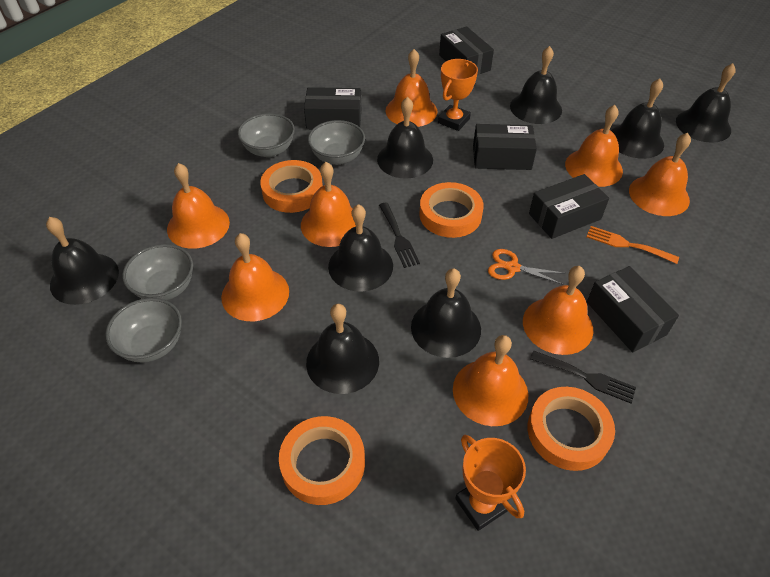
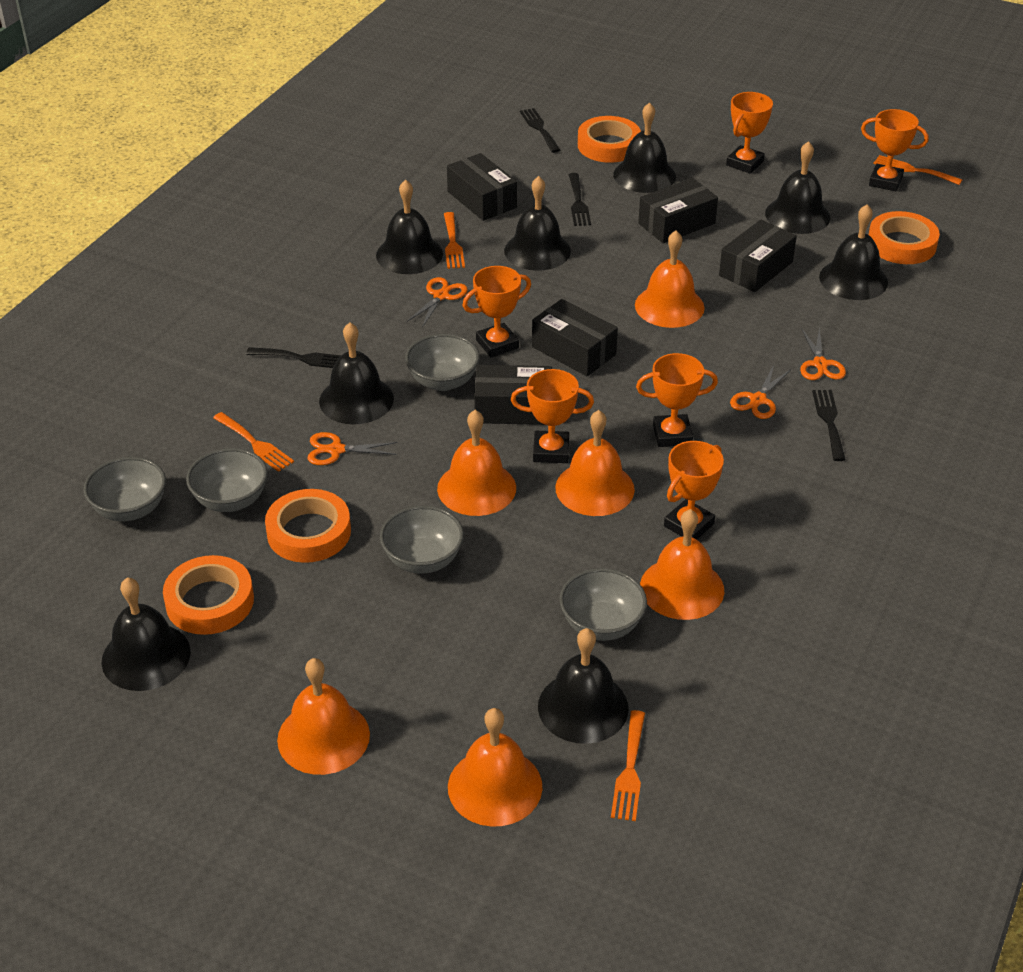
black fork: [379,203,420,268] [530,350,636,403] = 2 -> [246,347,342,368] [520,108,560,153] [568,173,591,226] [812,390,846,461] = 4
grey bowl: [106,298,182,363] [122,244,193,301] [238,113,295,157] [308,120,365,165] = 4 -> [83,457,166,521] [186,448,268,512] [380,506,464,573] [405,334,480,391] [559,568,647,641] = 5
orange bell: [167,163,230,249] [221,233,289,321] [301,162,356,247] [385,49,437,127] [453,335,528,426] [523,266,593,355] [565,105,623,187] [629,133,691,216] = 8 -> [277,658,370,775] [437,410,516,516] [448,708,542,827] [555,410,635,516] [635,231,705,328] [640,509,724,620] = 6
orange fork: [586,226,679,264] = 1 -> [213,412,294,472] [444,212,465,269] [611,710,645,821] [873,155,962,185] = 4
orange scissors: [488,249,564,285] = 1 -> [308,432,398,465] [407,277,468,327] [730,365,791,419] [800,327,846,380] = 4
orange trophy: [438,59,478,131] [455,435,526,531] = 2 -> [462,266,531,357] [511,369,594,463] [636,353,718,447] [664,441,724,540] [726,92,773,174] [861,109,929,191] = 6

